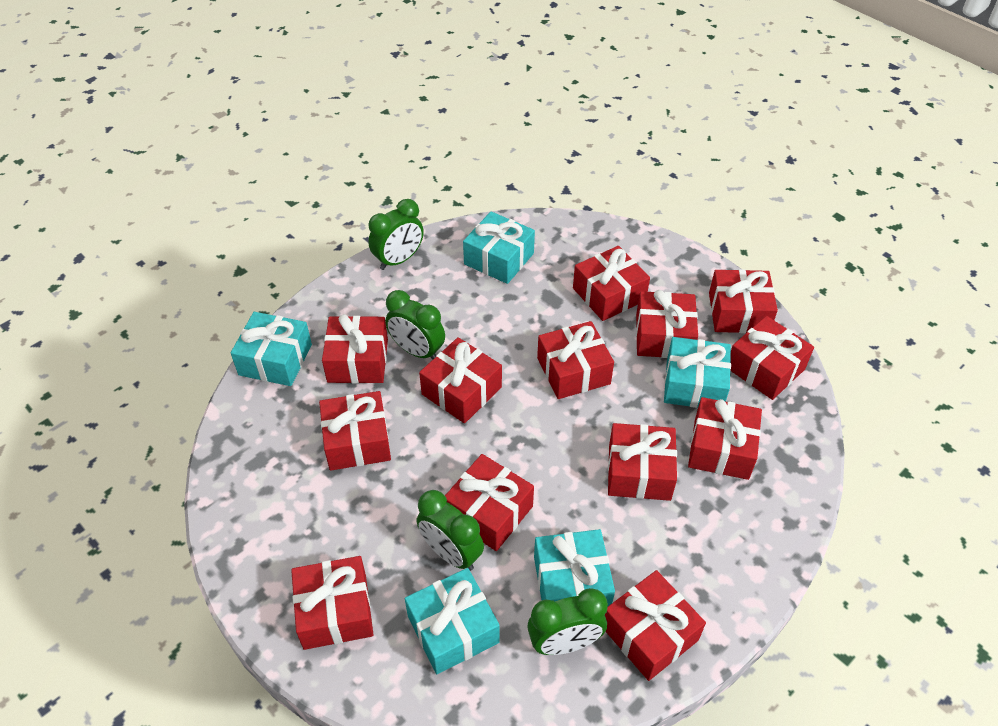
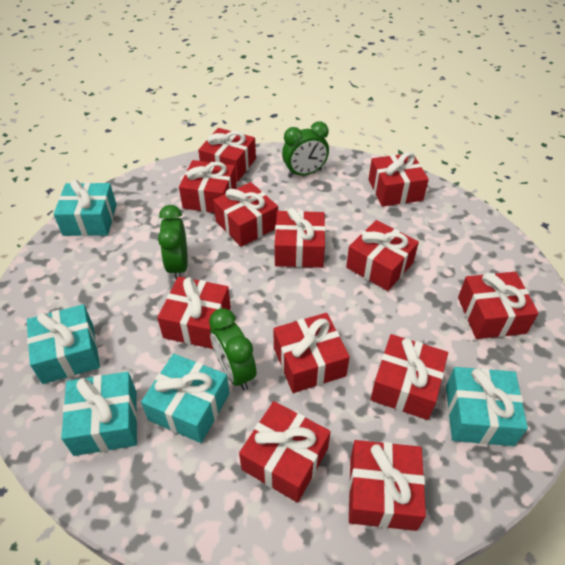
green clock: [368,199,424,270] [385,290,445,360] [417,490,484,571] [527,588,608,655] = 4 -> [158,205,188,280] [209,308,256,391] [282,121,329,177] = 3
red gift: [291,556,374,650] [319,391,391,471] [322,314,388,383] [419,337,502,423] [445,454,534,551] [537,321,614,399] [573,246,650,321] [605,570,706,681] [608,423,677,501] [636,290,698,358] [688,397,762,480] [709,269,778,333] [730,316,814,400] = 13 -> [157,276,231,349] [179,160,237,213] [198,128,256,182] [213,182,278,247] [239,401,331,503] [273,313,350,393] [275,208,325,268] [346,220,419,291] [349,440,426,531] [368,152,429,207] [370,334,448,420] [458,272,539,339] = 12

